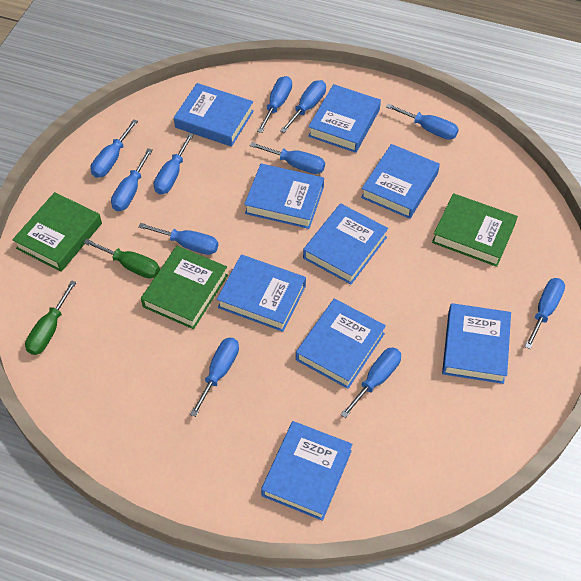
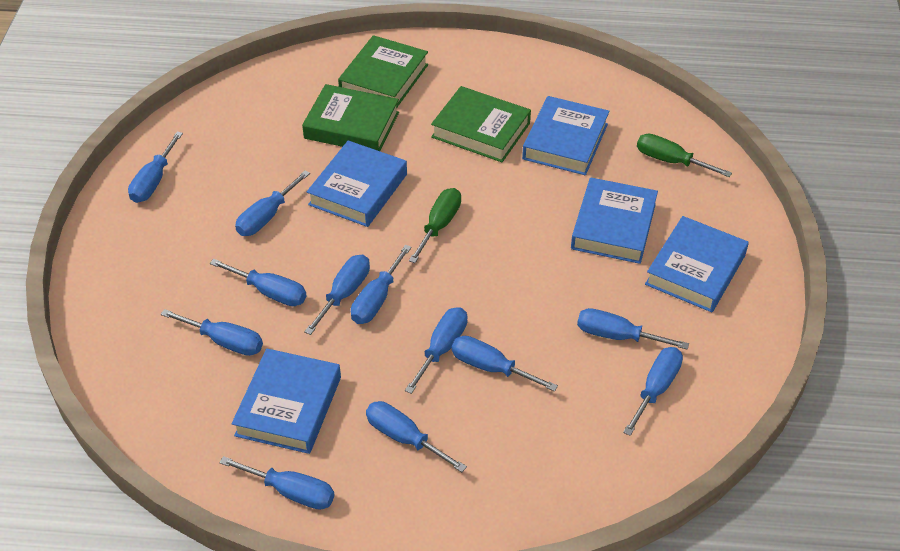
blue book: [174,83,254,147] [217,255,306,332] [244,164,324,229] [261,421,353,521] [296,299,386,389] [303,203,388,284] [308,84,381,153] [361,144,440,219] [442,303,511,384] = 9 -> [232,348,341,454] [307,140,407,227] [522,96,610,175] [571,178,658,264] [645,216,749,312] = 5
blue screwdriver: [90,119,138,178] [111,148,153,211] [138,223,218,255] [154,133,194,194] [190,338,239,417] [250,142,325,174] [257,76,292,133] [280,80,326,133] [340,347,401,418] [386,103,459,140] [525,278,565,349] = 11 -> [128,132,183,203] [161,309,263,356] [210,259,306,306] [219,456,334,510] [235,170,310,236] [304,255,370,335] [351,245,412,324] [366,401,467,472] [405,307,467,394] [452,336,558,392] [577,308,689,350] [623,347,683,436] = 12

